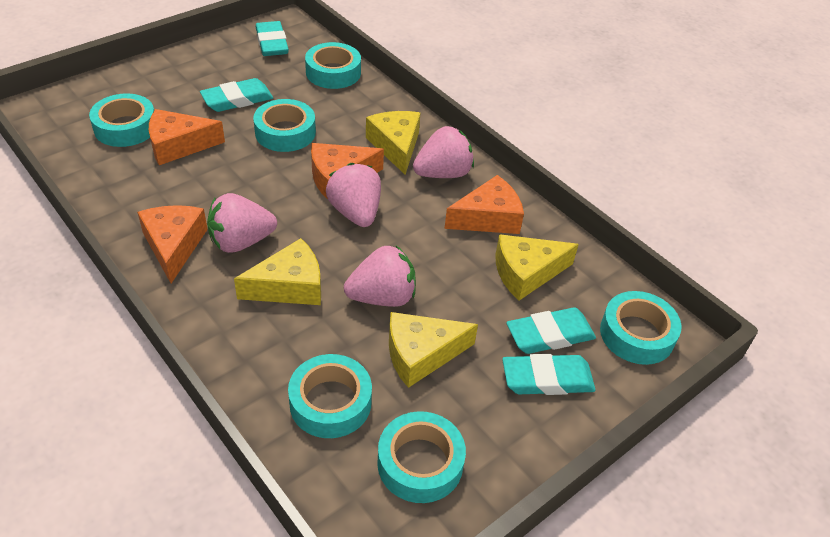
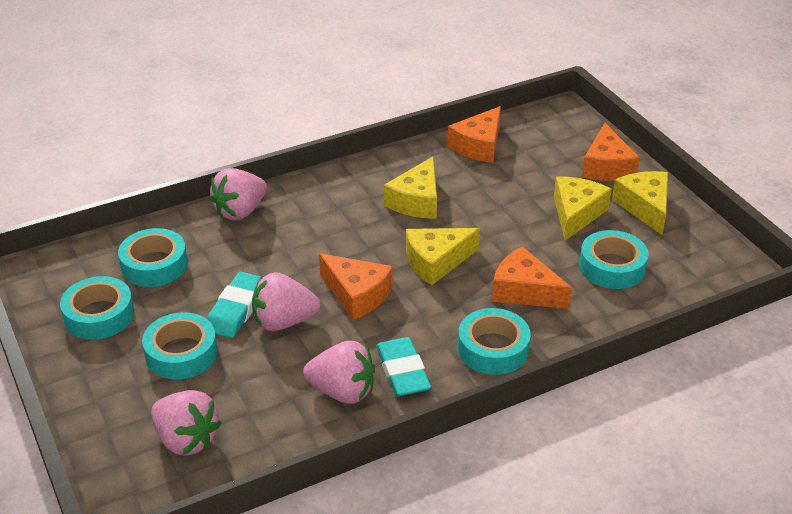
turquoise eraser: [200,78,273,112] [256,21,289,56] [502,354,596,395] [506,307,596,354] = 4 -> [207,272,261,338] [376,337,431,397] = 2
turquoise tape: [89,94,154,147] [253,99,316,152] [288,354,372,438] [305,42,361,89] [377,411,466,503] [600,291,681,365] = 6 -> [60,276,134,340] [118,228,188,287] [142,312,217,380] [458,308,531,375] [579,230,649,289] = 5

